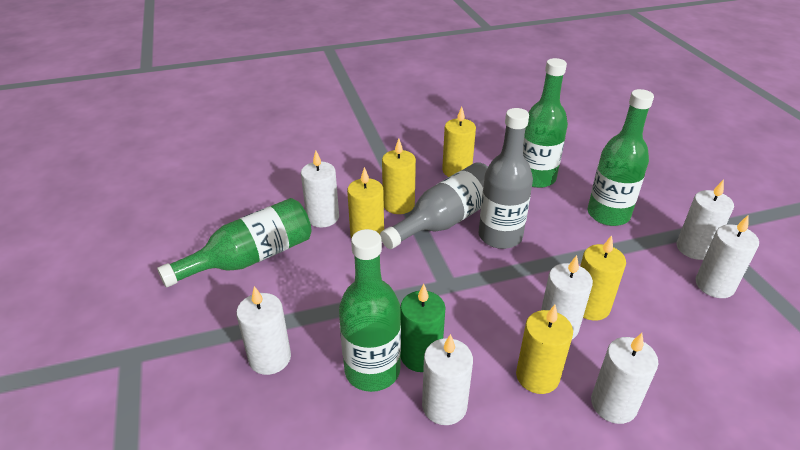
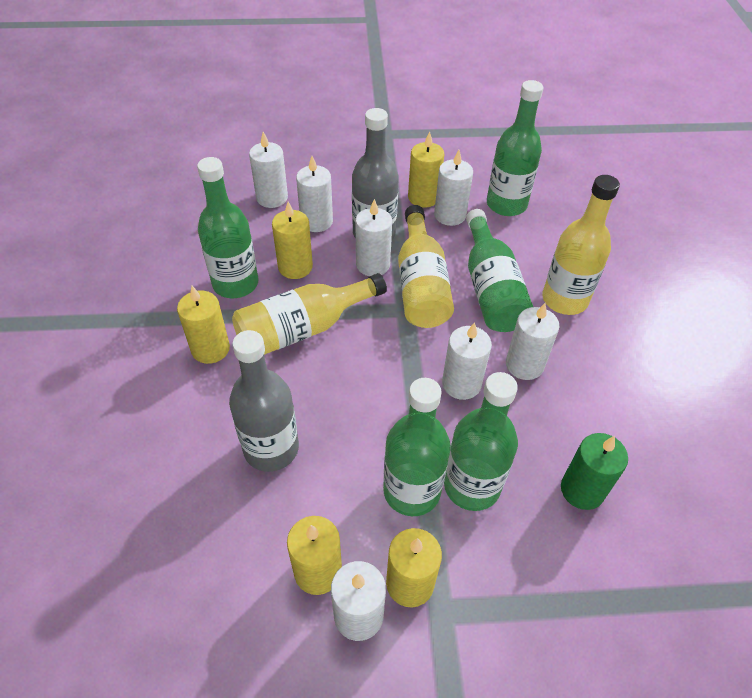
green bottle: [157,198,311,287] [339,229,401,392] [523,58,568,188] [588,89,654,226] = 4 -> [197,157,258,298] [383,378,451,516] [444,372,518,511] [466,209,533,332] [487,80,543,216] = 5
yellow bottle: none = 0 -> [232,273,387,355] [398,205,454,328] [542,175,620,315] = 3

